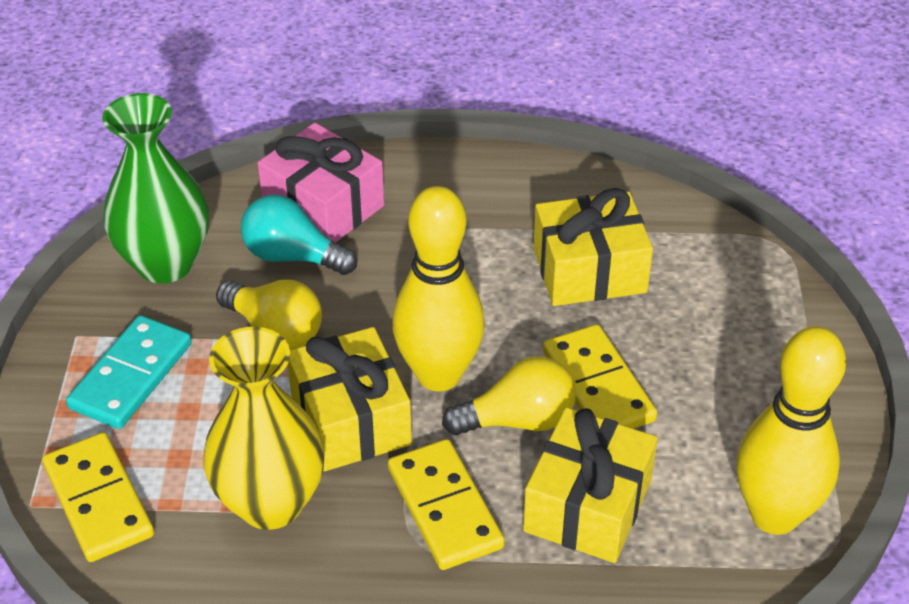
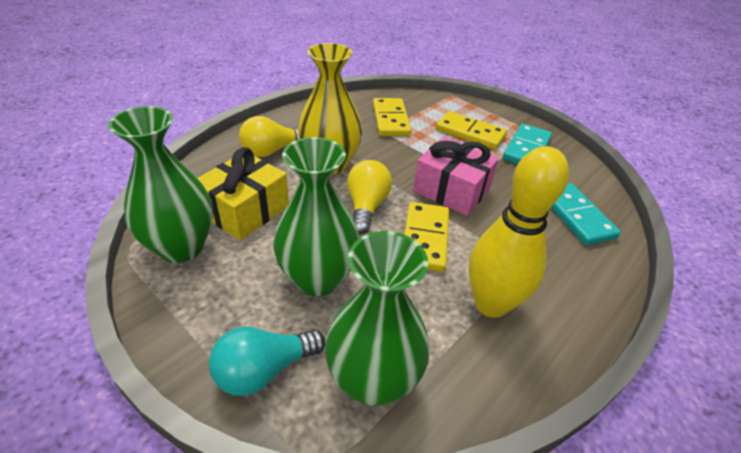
green vase: [102,93,209,283] = 1 -> [108,106,213,263] [273,137,359,296] [325,231,430,406] = 3
turquoise domino: [66,315,192,429] = 1 -> [503,124,552,164] [551,183,621,245] = 2
yellow bowling pin: [392,186,485,391] [736,326,846,535] = 2 -> [468,146,569,318] = 1
yellow gift: [288,327,412,471] [523,407,658,563] [533,188,653,306] = 3 -> [197,147,289,240] = 1

